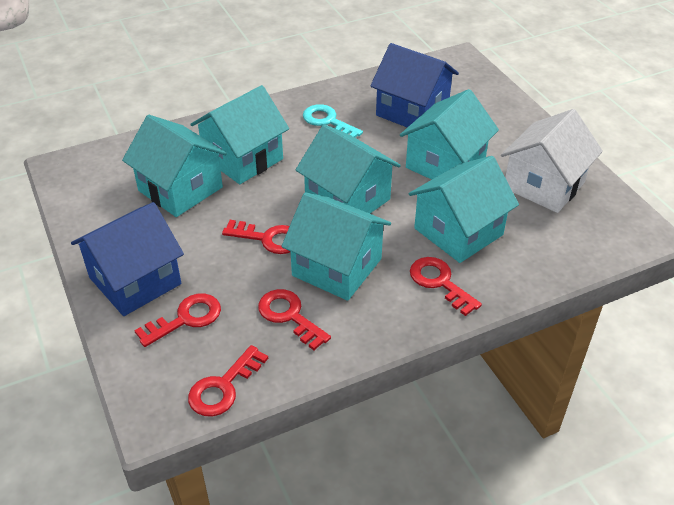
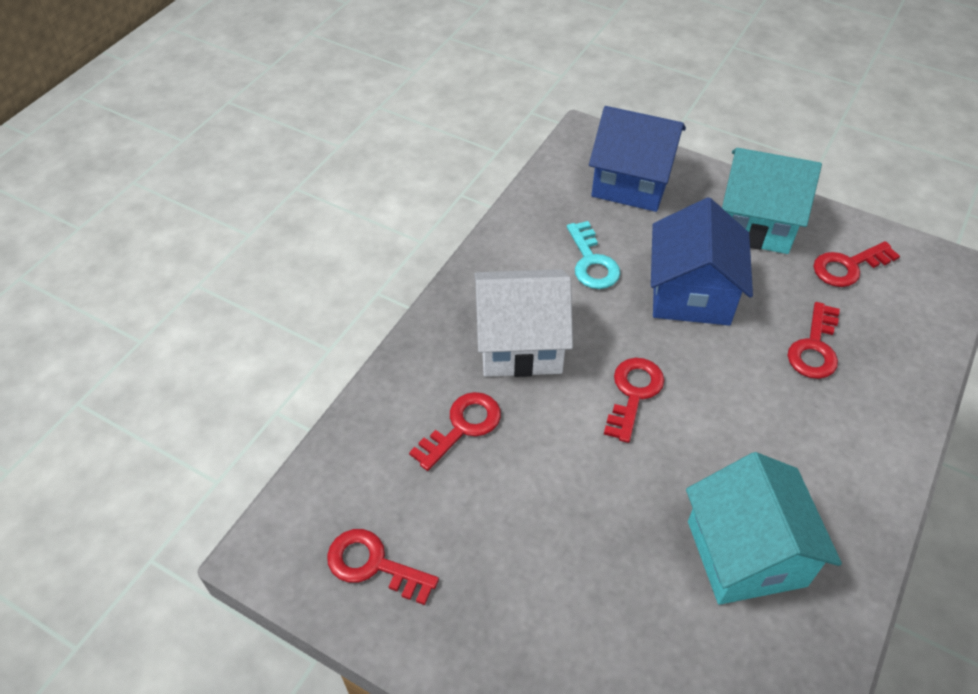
turquoise house: [122,115,227,217] [190,85,289,184] [281,192,391,301] [296,124,401,214] [400,89,499,180] [409,156,519,263] = 6 -> [686,452,842,605] [722,148,822,254] = 2

